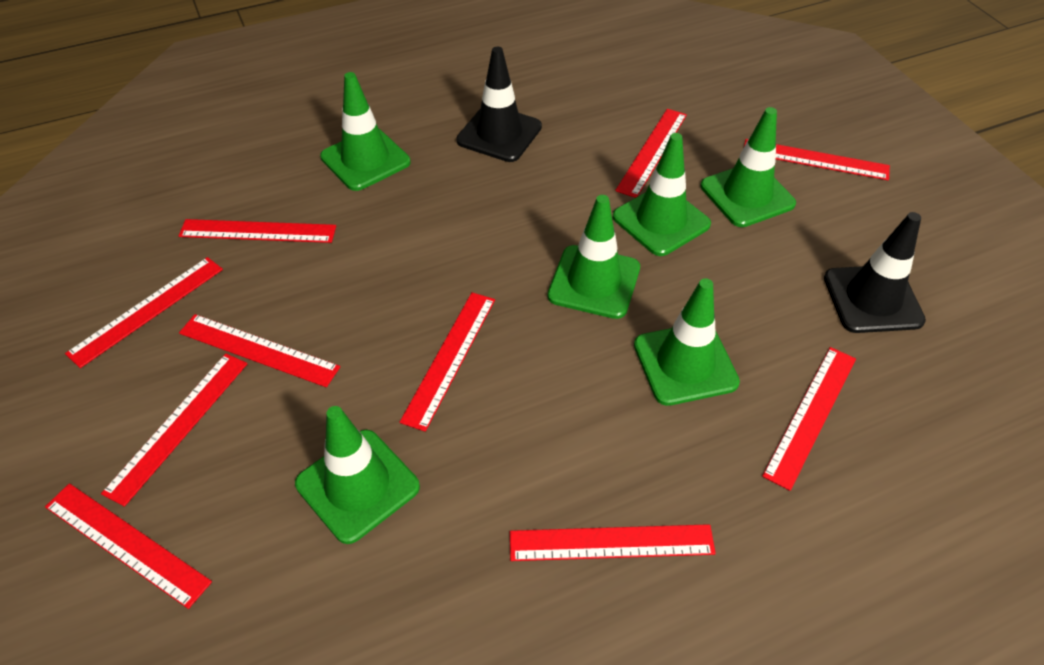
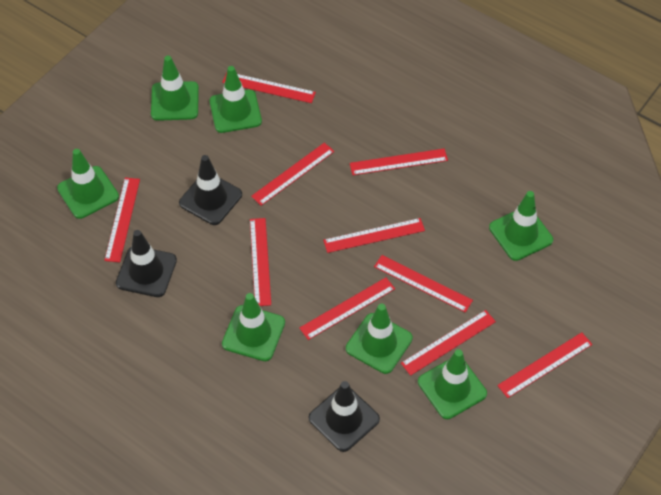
black traffic cone: [456,47,542,162] [824,212,926,333] = 2 -> [116,230,177,297] [179,155,242,225] [309,381,380,452] = 3
green traffic cone: [295,406,420,544] [320,72,411,191] [548,195,640,319] [613,133,711,256] [634,278,740,406] [701,107,796,227] = 6 -> [57,149,119,219] [151,56,199,121] [210,66,262,133] [222,293,285,361] [346,304,413,374] [418,349,487,419] [489,191,553,261] = 7

